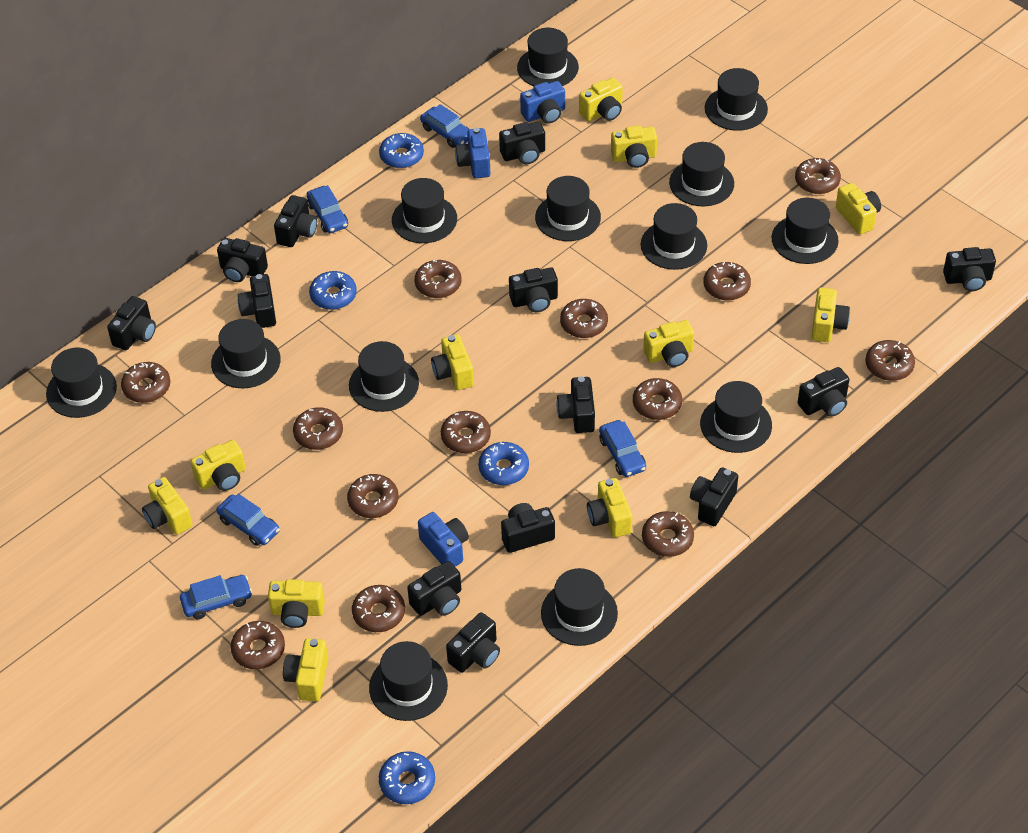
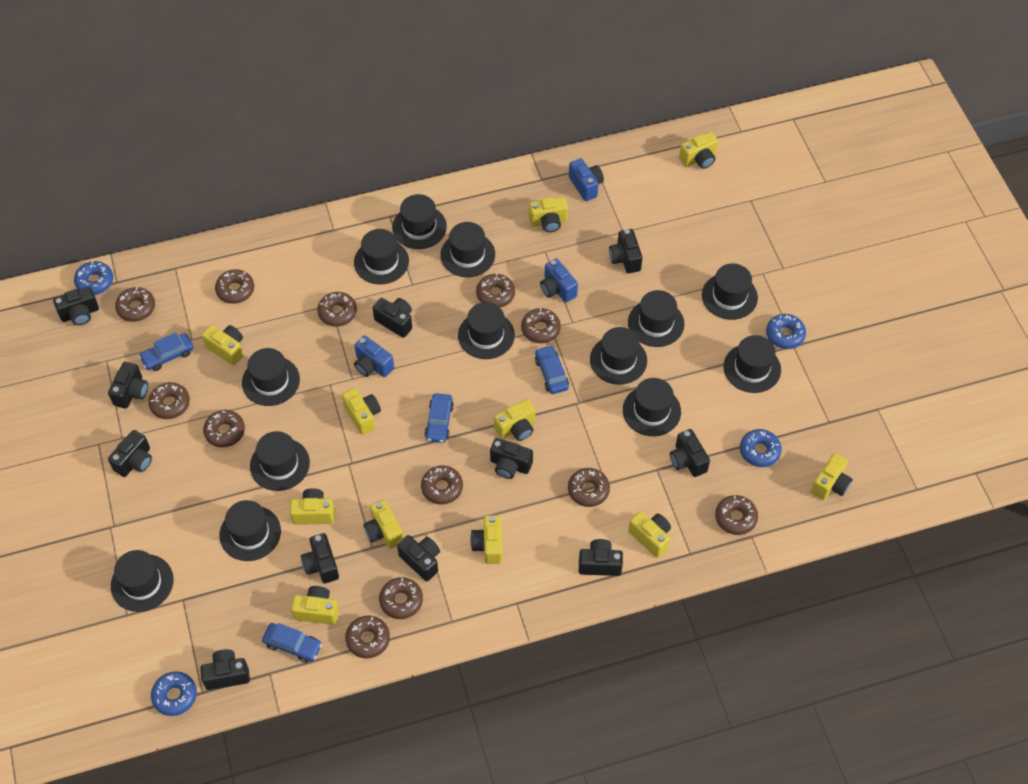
black camera: [107,296,156,350] [217,238,268,282] [238,274,276,328] [274,195,317,247] [407,561,461,616] [446,612,500,673] [499,122,545,164] [501,503,555,553] [509,267,558,312] [556,376,595,433] [690,467,738,526] [798,367,849,417] [943,247,996,291] = 13 -> [53,286,99,325] [108,361,148,409] [108,430,152,477] [200,649,250,690] [301,533,339,583] [372,298,412,338] [397,535,440,581] [490,438,533,479] [579,539,623,576] [609,229,642,273] [670,429,710,477] = 11
blue car: [180,575,252,619] [216,494,280,546] [307,185,348,233] [420,104,470,148] [599,420,646,477] = 5 -> [139,332,194,371] [262,623,322,663] [425,393,454,443] [535,345,569,394] = 4
brown donut: [121,362,170,403] [231,621,285,669] [293,407,343,450] [347,474,398,518] [352,585,405,632] [415,260,461,298] [441,411,491,453] [560,299,608,338] [633,378,682,420] [642,511,694,557] [703,262,751,301] [795,158,841,194] [865,340,915,381] = 13 -> [115,287,155,322] [148,382,190,419] [203,410,245,447] [215,269,254,304] [317,292,357,326] [345,616,390,659] [379,577,423,619] [421,465,463,505] [476,273,515,307] [521,308,561,343] [568,468,610,507] [715,495,758,535] = 12

